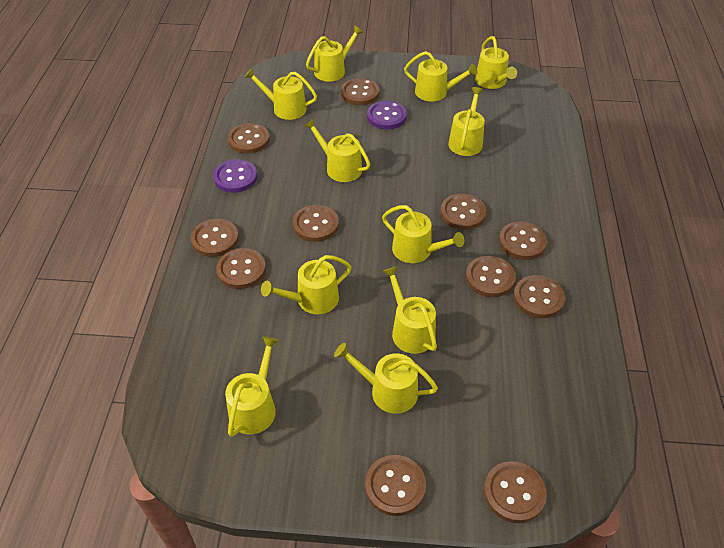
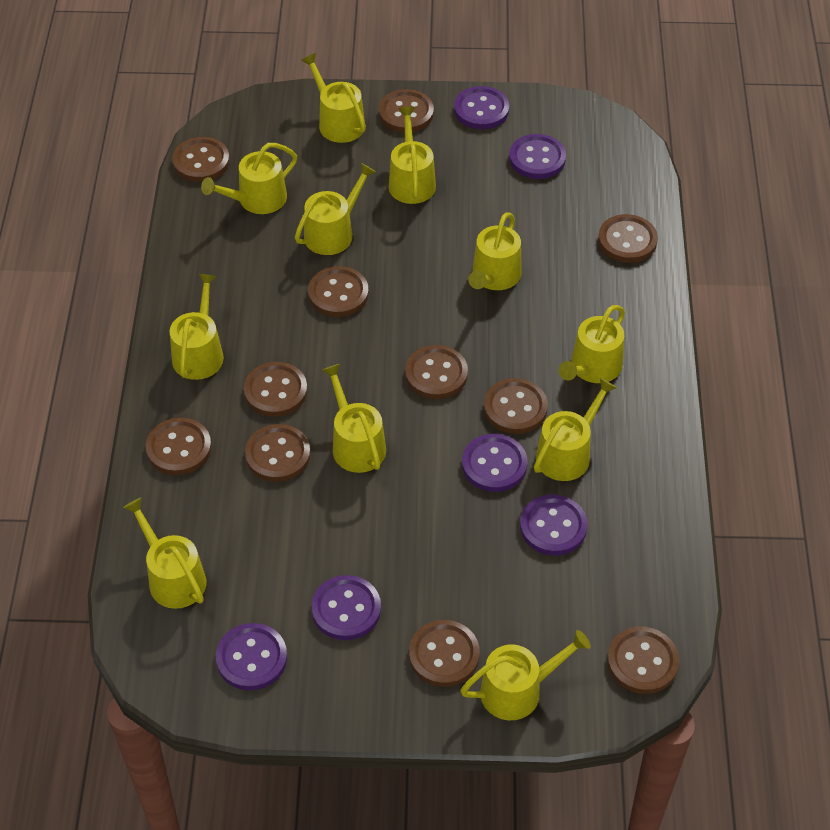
purple button: [213,159,257,193] [367,101,407,129] = 2 -> [216,623,287,690] [311,575,381,640] [454,86,509,129] [462,434,528,492] [509,134,566,179] [520,495,588,555] = 6

